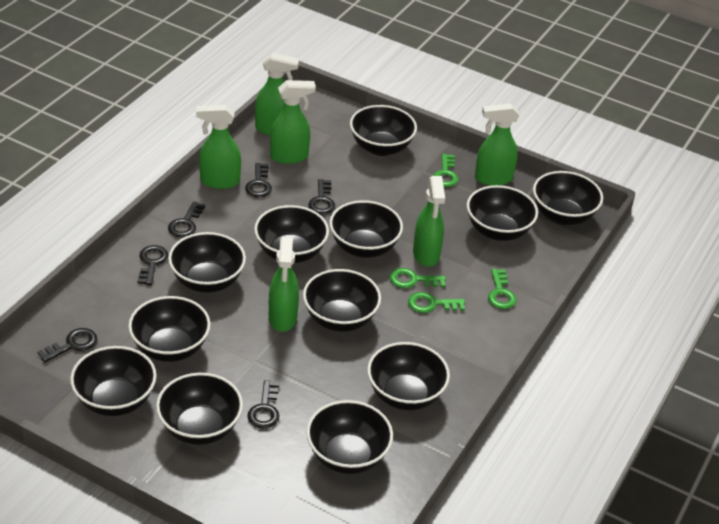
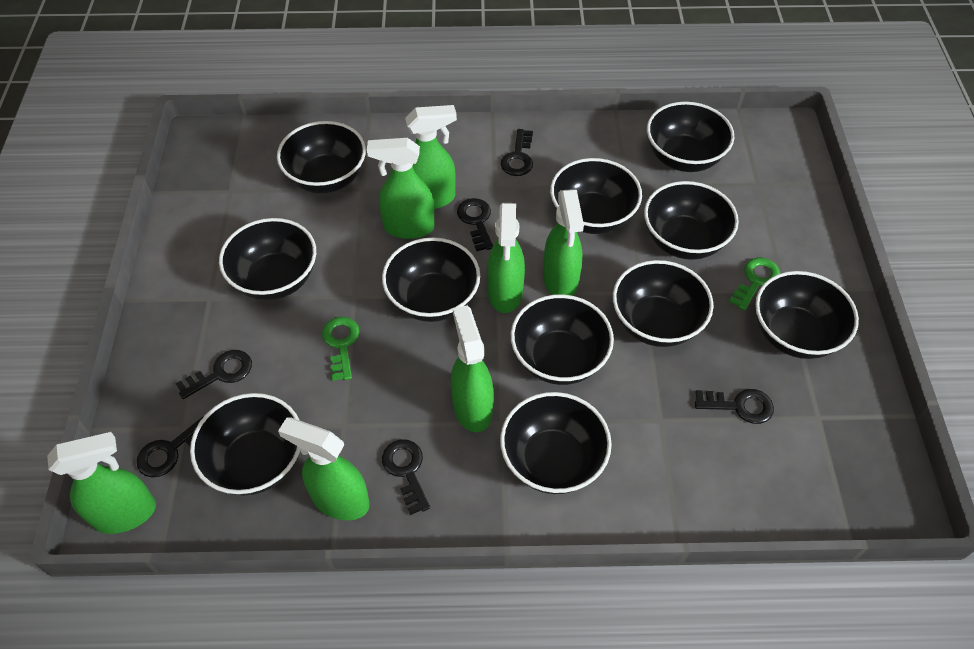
black bowl: [70,346,157,416] [128,296,211,362] [156,373,243,445] [168,232,246,293] [254,205,329,263] [303,269,381,332] [306,400,393,474] [330,200,403,258] [350,105,417,156] [367,342,450,410] [467,185,538,241] [533,171,603,225] = 12 -> [190,393,300,495] [219,218,316,300] [277,121,366,193] [382,237,480,322] [500,392,612,494] [511,294,614,385] [550,158,642,234] [613,260,714,347] [644,181,739,260] [647,102,734,172] [755,271,859,359] = 11
green key: [390,268,446,288] [408,292,465,313] [433,154,459,187] [488,269,517,309] = 4 -> [322,317,360,381] [729,258,780,311] = 2
green spray bottle: [196,105,241,189] [255,53,299,136] [269,237,299,332] [270,80,316,164] [413,176,445,267] [475,103,520,186] = 6 -> [47,432,156,534] [278,417,370,520] [367,138,435,239] [405,105,457,209] [451,305,494,432] [487,203,525,313] [543,189,584,296] = 7

